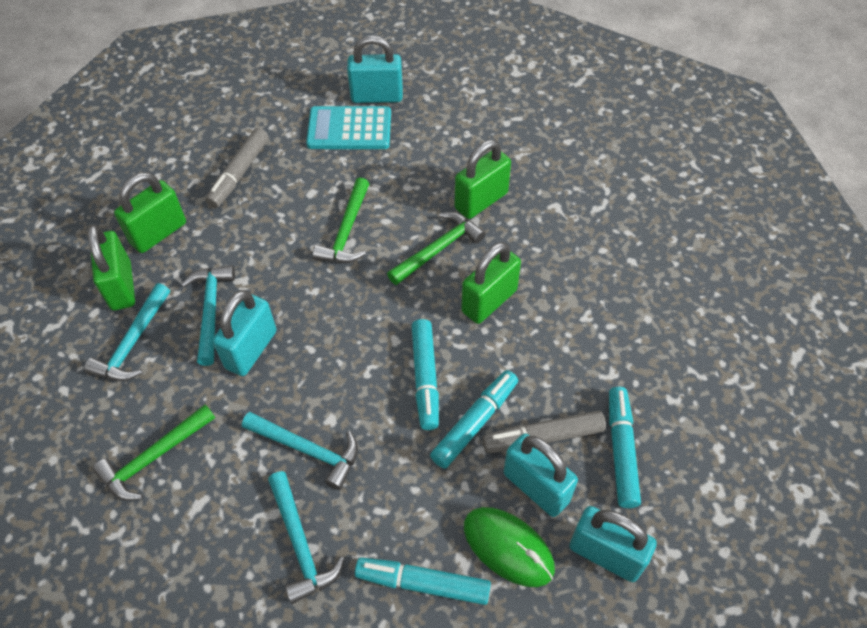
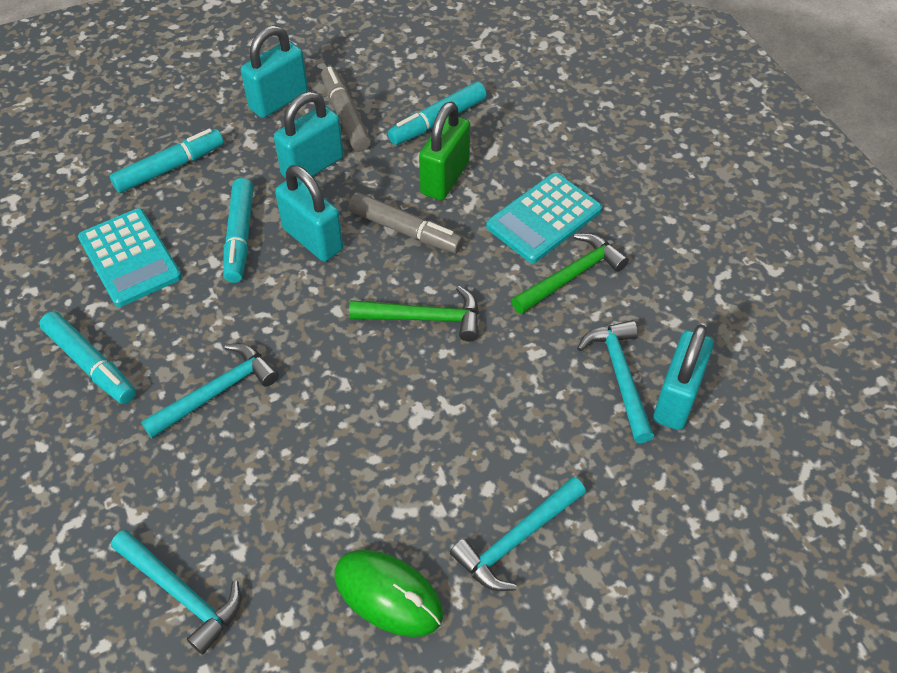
green hammer: [93,404,215,501] [313,177,369,263] [387,212,485,285] = 3 -> [349,286,479,341] [511,233,629,314] = 2
green padlock: [88,224,135,311] [114,172,186,253] [455,140,511,219] [461,242,521,324] = 4 -> [419,102,470,200] = 1
turquoise calculator: [306,106,391,149] = 1 -> [78,208,182,307] [486,173,602,263] = 2

